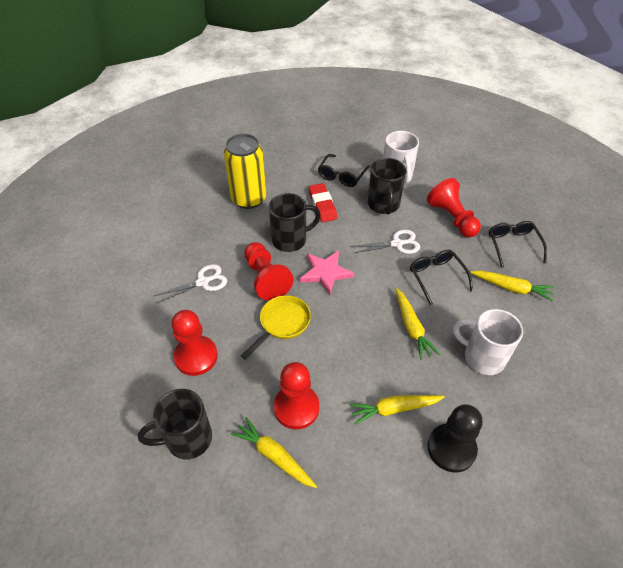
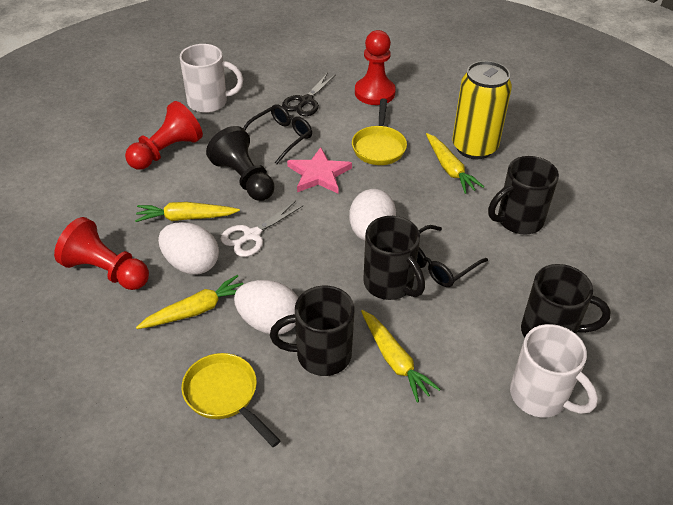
black glasses: [318,154,370,187] [410,250,473,305] [489,221,547,268] = 3 -> [243,104,312,164] [417,225,488,287] = 2
black mug: [138,389,212,459] [269,193,321,252] [368,158,406,214] = 3 -> [270,285,355,376] [363,216,425,300] [488,156,559,235] [521,264,611,338] = 4
black scissors: none = 0 -> [282,73,336,116] = 1
red eraser: [309,183,337,222] = 1 -> none = 0
red pawn: [171,310,218,376] [244,242,294,301] [274,362,319,429] [427,178,481,237] = 4 -> [54,217,149,290] [125,101,203,170] [355,30,396,105] = 3
white egg: none = 0 -> [158,222,219,275] [234,280,298,334] [349,189,396,241] = 3
white scissors: [154,264,227,303] [351,229,420,254] = 2 -> [221,201,303,257] = 1
yellow pan: [241,295,311,360] = 1 -> [182,353,280,447] [352,98,407,165] = 2

